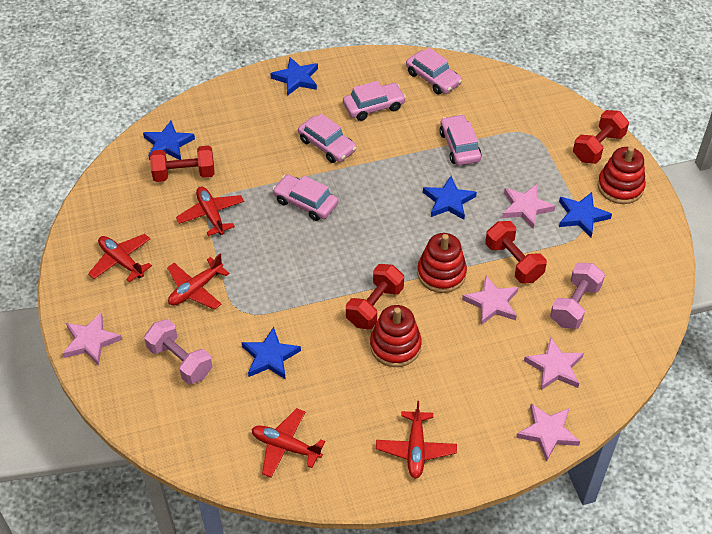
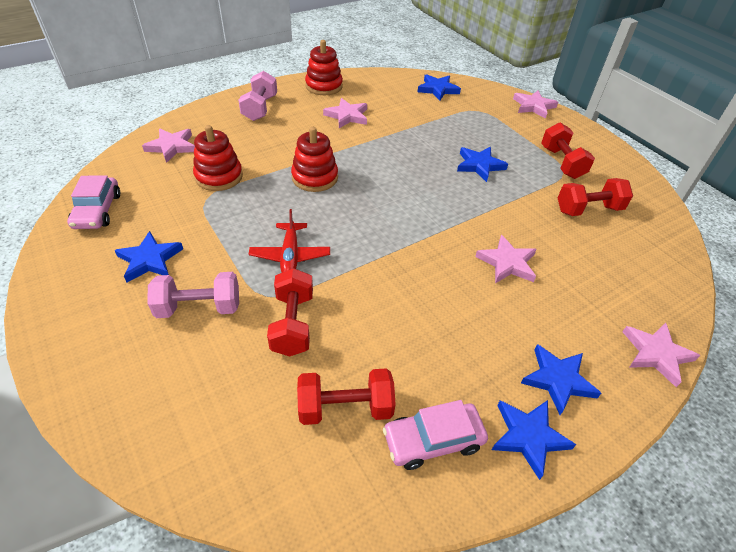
pink car: [273,174,338,221] [298,113,357,163] [343,81,406,121] [406,48,462,94] [439,114,482,166] = 5 -> [67,175,120,229] [383,400,488,470] = 2
red plane: [88,234,152,283] [167,254,230,310] [176,186,244,236] [252,408,325,478] [376,401,457,479] = 5 -> [249,209,330,272] = 1

